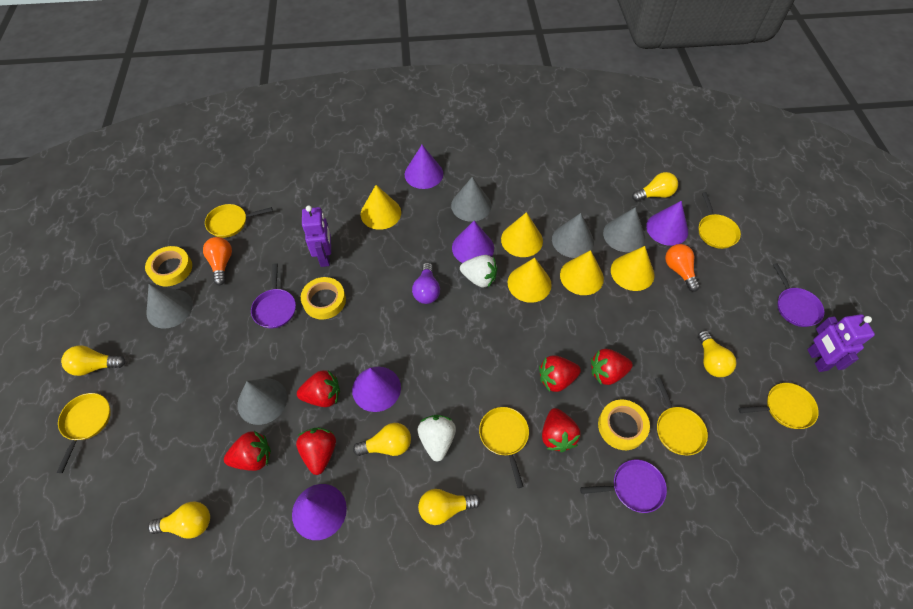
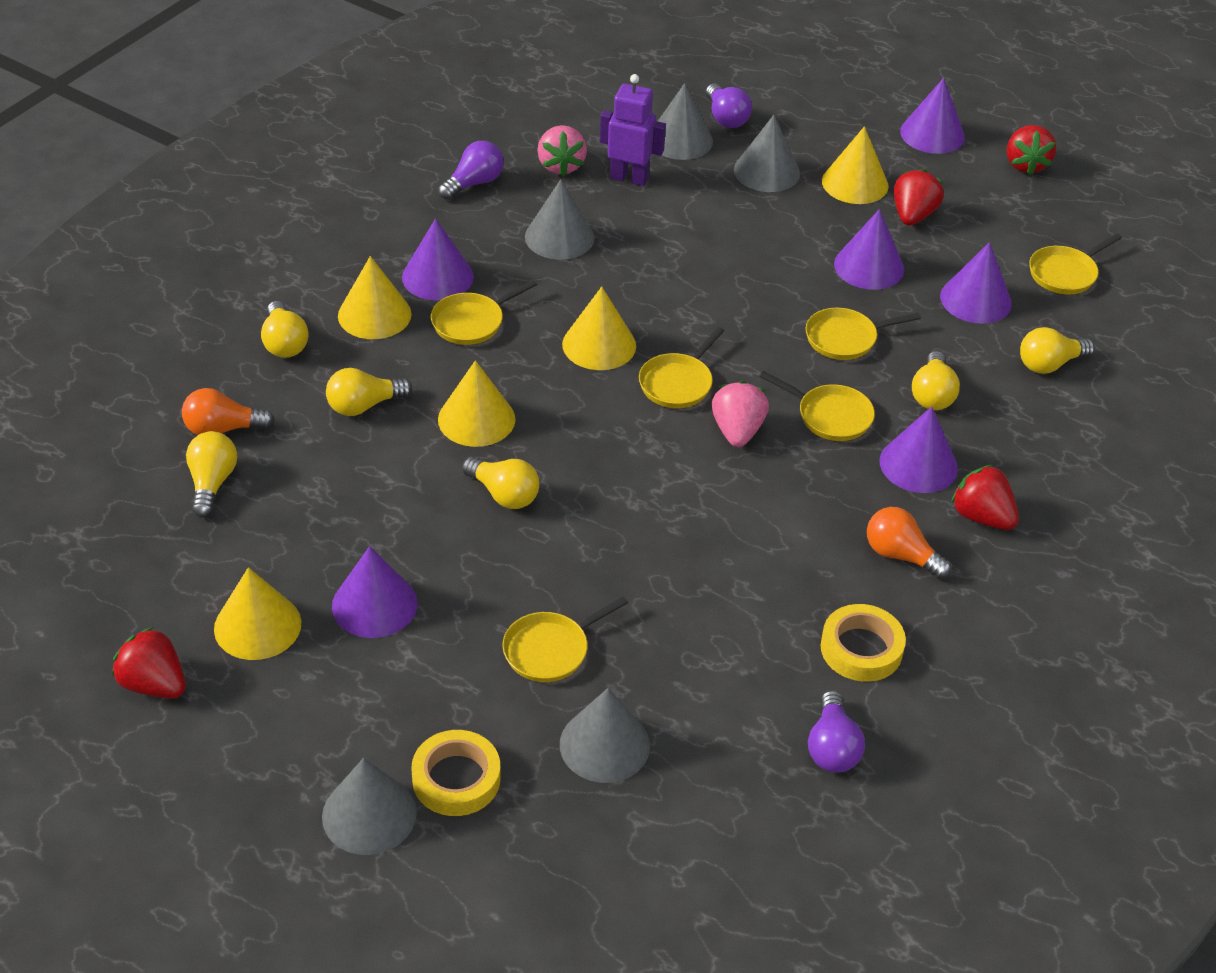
pink strawberry: none = 0 -> [537,125,587,176] [712,381,769,447] = 2
purple cone: [292,484,347,540] [352,367,401,412] [405,145,443,189] [452,221,494,263] [646,201,688,246] = 5 -> [332,546,418,638] [402,218,474,301] [834,209,904,290] [879,406,958,493] [900,78,965,154] [940,242,1012,324] = 6
purple light bulb: [412,262,440,304] = 1 -> [438,141,504,200] [706,84,752,128] [808,690,865,773] = 3
purple pan: [251,263,296,328] [580,460,667,513] [773,263,825,327] = 3 -> none = 0
purple robot: [302,205,331,267] [807,314,875,372] = 2 -> [600,74,666,186] = 1
red strawberry: [224,431,271,471] [296,427,336,475] [297,370,340,407] [539,355,581,392] [542,408,581,452] [591,349,633,385] = 6 -> [112,627,186,699] [894,169,944,225] [951,465,1019,530] [1007,125,1056,175] = 4
white strawberry: [417,415,456,462] [460,255,497,288] = 2 -> none = 0
yellow tape: [145,246,192,286] [301,277,346,319] [598,400,650,450] = 3 -> [411,730,500,816] [821,604,906,682] = 2

